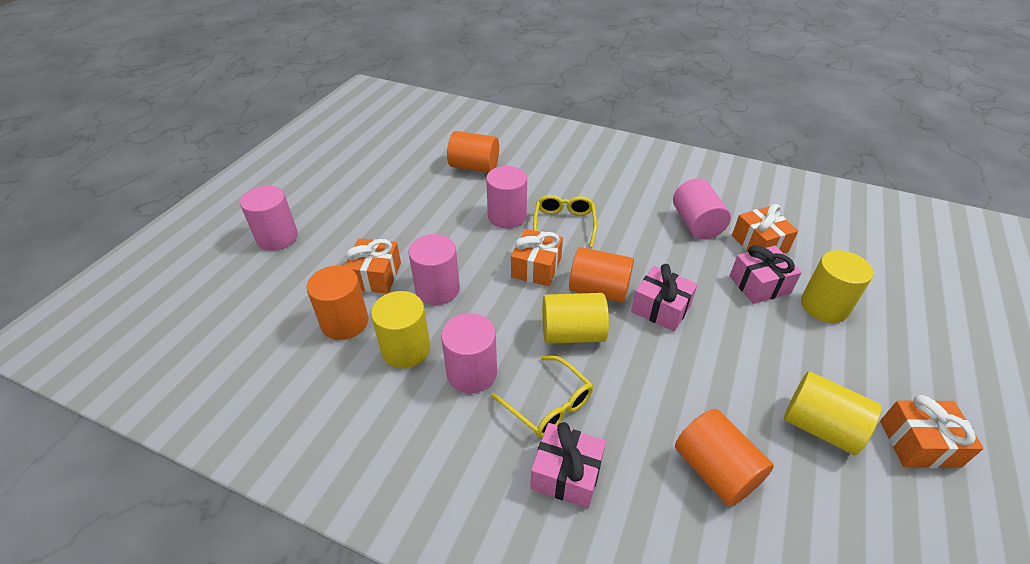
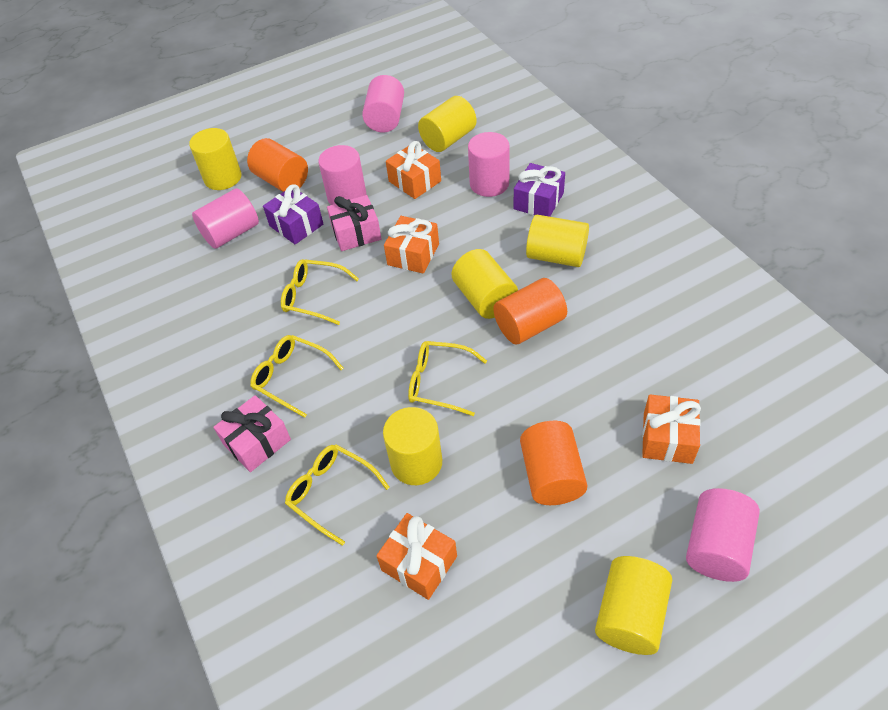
orange cylinder: [307,265,368,340] [447,131,499,173] [569,247,634,303] [675,409,774,506] = 4 -> [247,138,308,192] [493,278,567,345] [520,421,588,505] = 3
pink gift: [530,422,606,508] [631,264,698,331] [730,245,802,304] = 3 -> [213,395,291,472] [327,195,382,251] = 2
purple gift: none = 0 -> [263,184,323,244] [514,163,565,217] = 2
yellow cylinder: [371,291,430,368] [542,293,609,344] [784,371,882,455] [801,250,873,323] = 4 -> [189,128,242,190] [383,407,442,485] [418,96,477,152] [451,249,518,319] [526,215,589,267] [595,556,672,655] = 6
yellow glasses: [491,356,593,438] [533,195,597,248] = 2 -> [250,335,343,418] [281,259,359,325] [285,444,390,546] [408,341,487,416] = 4

